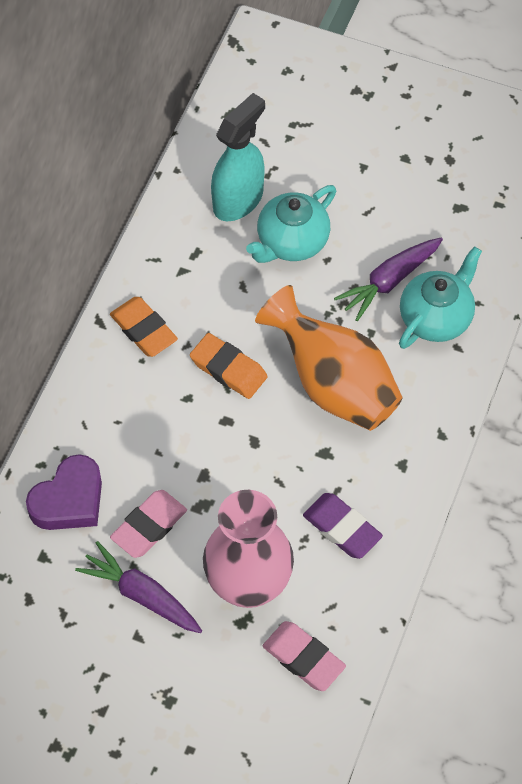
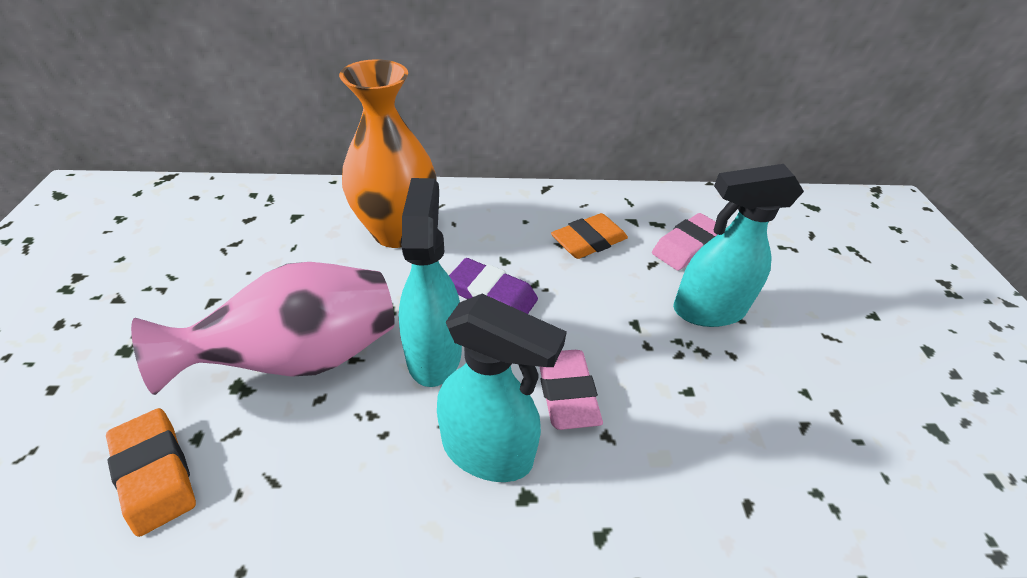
purple carrot: [75,541,202,633] [334,238,443,321] = 2 -> none = 0
purple heart: [26,454,102,530] = 1 -> none = 0
turquoise spray bottle: [211,93,265,221] = 1 -> [399,178,462,387] [437,294,567,482] [673,164,804,327] = 3
turquoise teapot: [246,185,336,263] [399,246,482,349] = 2 -> none = 0

